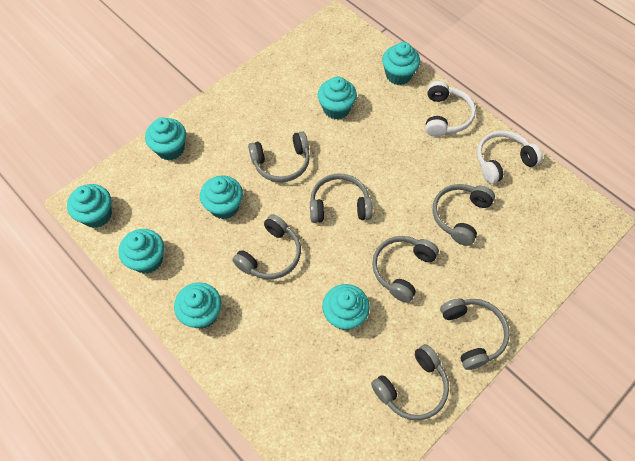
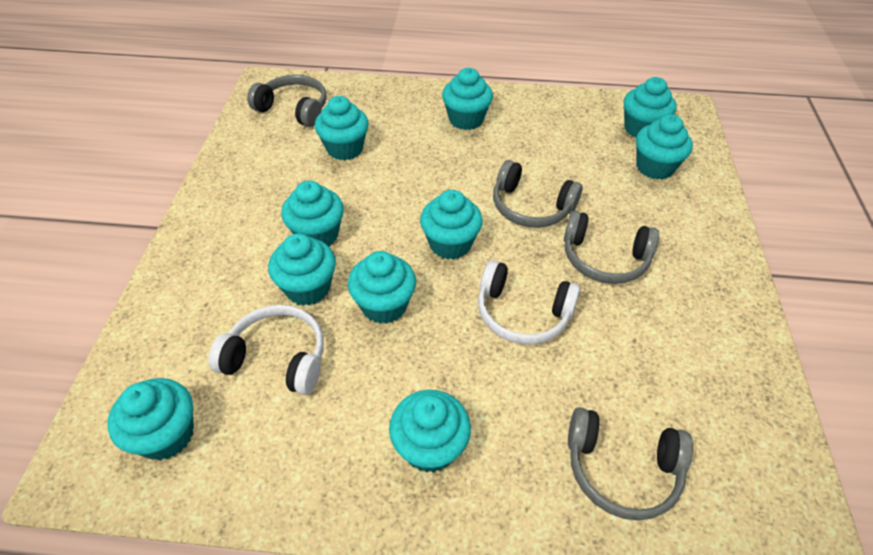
grey headphones: [232,214,301,279] [248,131,310,182] [310,173,372,223] [371,344,449,420] [372,236,439,303] [433,184,495,246] [440,298,510,370] = 7 -> [247,75,327,127] [493,160,583,228] [564,211,659,284] [568,407,693,521] = 4
turquoise cupcake: [67,184,112,228] [118,229,164,274] [145,118,186,161] [174,282,221,329] [200,175,243,219] [318,76,357,120] [322,284,370,330] [382,42,420,85] = 8 -> [108,378,194,460] [268,233,336,306] [281,181,344,246] [315,96,369,160] [348,251,416,324] [389,390,471,473] [420,190,483,259] [442,68,493,130] [624,77,677,138] [636,114,693,180] = 10

